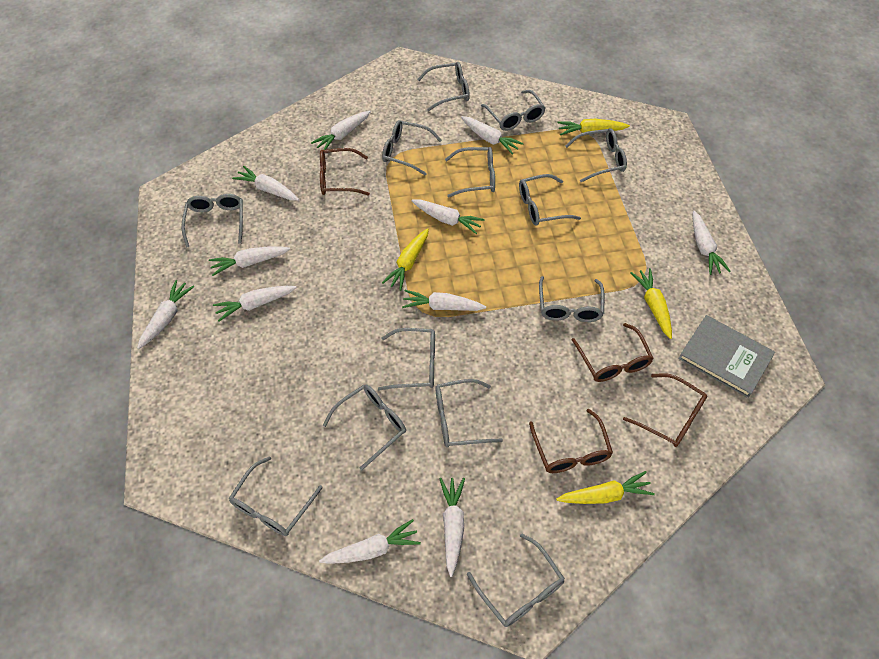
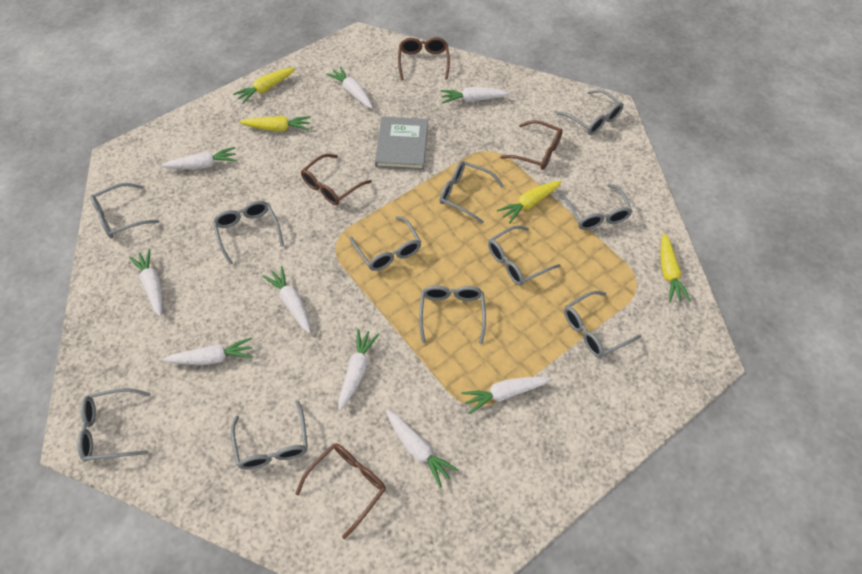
grey glasses: [181,194,243,248] [229,456,323,536] [323,385,406,470] [378,328,435,390] [382,120,442,176] [417,62,470,111] [435,379,503,448] [445,147,495,198] [467,533,565,627] [481,90,545,131] [519,174,581,226] [539,276,604,322] [565,128,627,182] = 13 -> [77,388,150,462] [90,183,160,238] [213,201,284,265] [231,400,308,469] [350,216,421,271] [419,286,486,344] [440,161,504,224] [488,225,561,285] [556,89,624,135] [561,184,632,230] [564,291,641,358] = 11
white carrot: [137,280,194,349] [209,246,290,276] [213,286,297,322] [232,166,299,201] [311,111,371,150] [319,519,421,564] [402,290,486,311] [412,199,485,234] [439,478,465,577] [461,116,524,155] [693,211,730,275] = 11 -> [129,249,162,316] [161,147,237,169] [163,337,253,365] [263,266,311,333] [326,66,373,109] [339,329,379,411] [386,410,459,488] [441,87,510,103] [461,377,551,414] = 9

